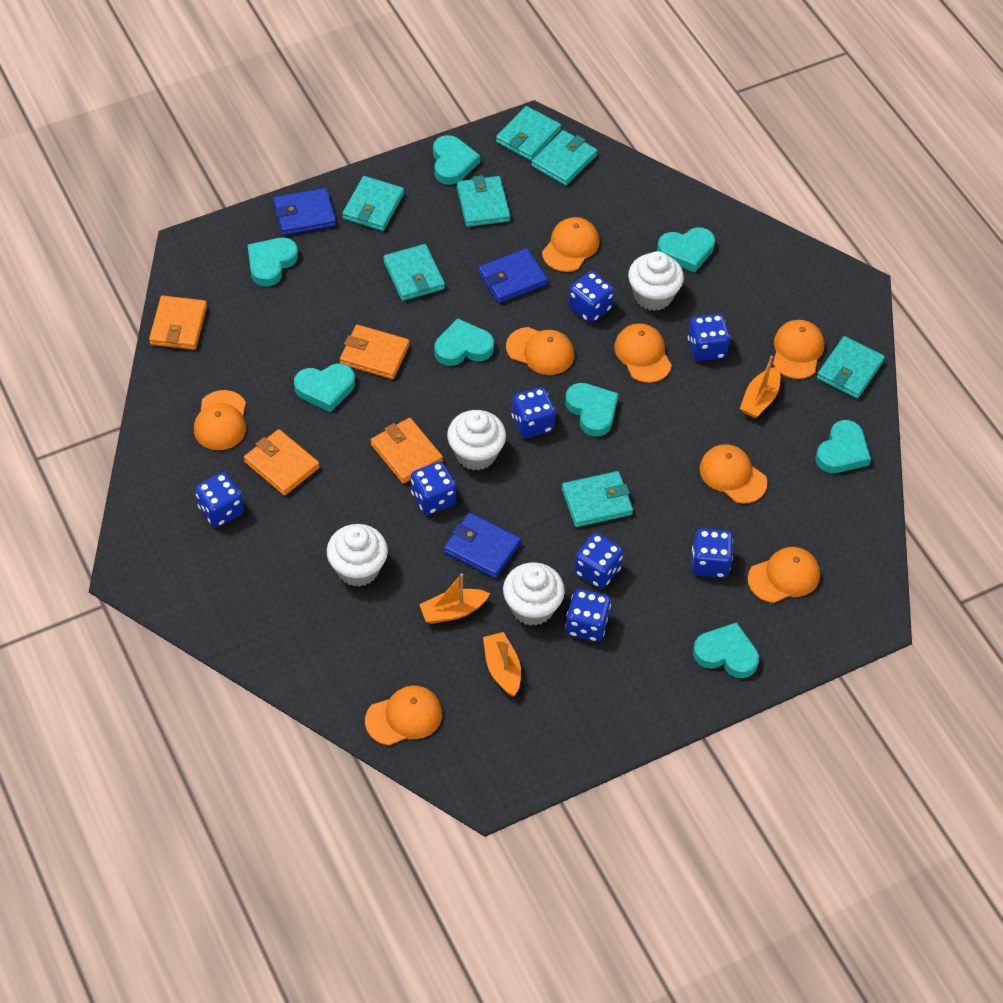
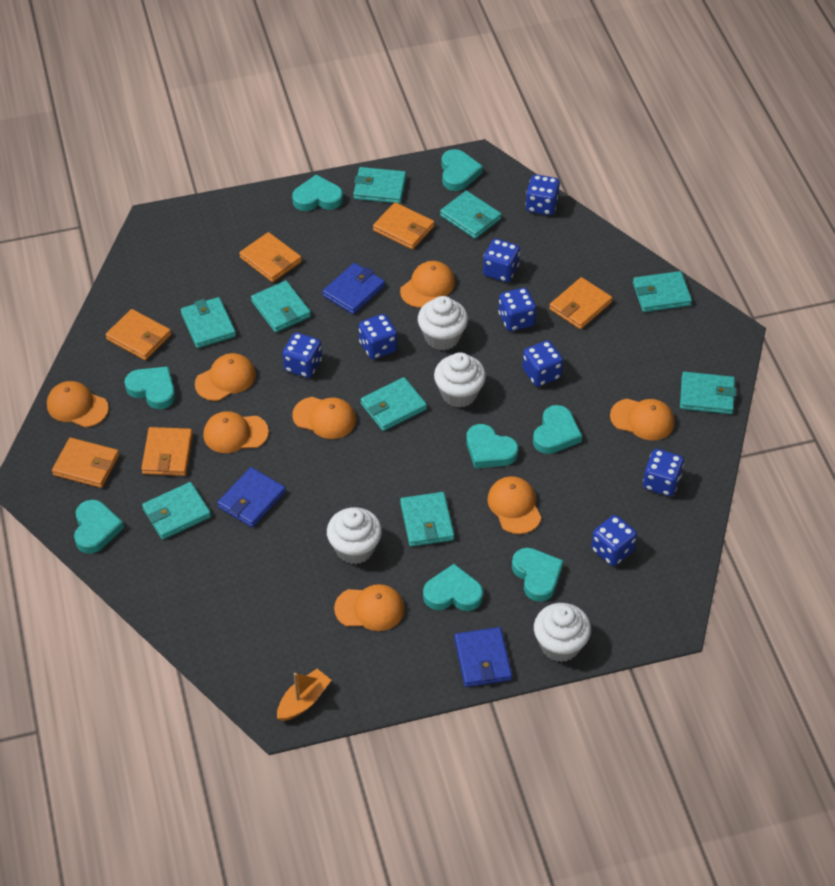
orange boat: [419,573,490,624] [483,632,521,697] [740,356,780,418] = 3 -> [277,669,331,721] = 1
orange wallet: [149,296,207,350] [244,429,320,496] [340,325,410,379] [371,418,443,484] = 4 -> [52,438,119,488] [106,309,171,360] [141,427,193,476] [239,232,302,282] [373,202,434,250] [549,277,612,329] = 6
turquoise wallet: [342,176,404,231] [383,244,445,301] [457,175,510,227] [496,106,561,161] [531,130,597,186] [562,471,633,527] [817,336,885,399] = 7 -> [142,482,211,540] [181,297,236,348] [251,281,311,332] [353,167,406,204] [361,377,427,431] [400,492,454,547] [440,191,502,239] [633,271,692,312] [680,372,736,414] = 9

